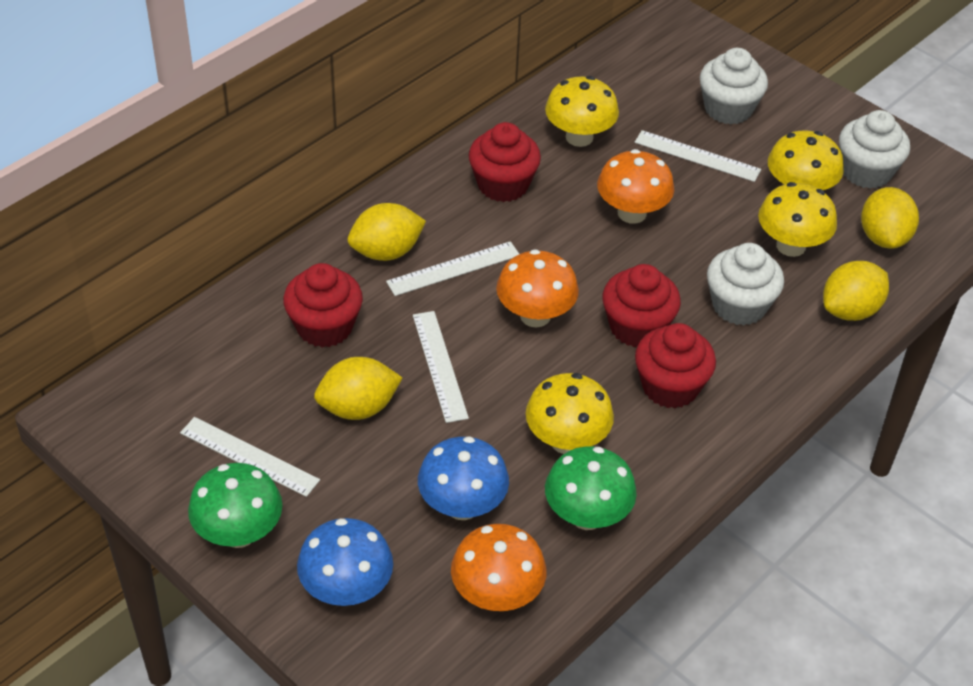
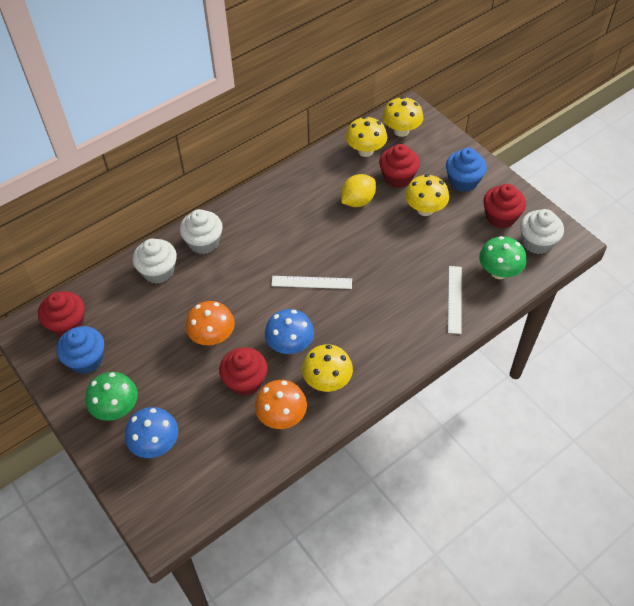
blue cupcake: none = 0 -> [56,326,104,374] [446,148,487,192] = 2
orange mushroom: [451,524,546,611] [496,249,579,328] [597,149,674,224] = 3 -> [185,301,235,345] [255,380,307,429] = 2
white ruler: [180,417,320,497] [386,241,519,296] [413,311,469,423] [635,130,761,182] = 4 -> [271,276,352,289] [448,266,462,334] = 2
yellow lemon: [314,357,402,420] [348,203,426,261] [823,261,889,321] [861,187,919,249] = 4 -> [341,174,376,207] = 1

